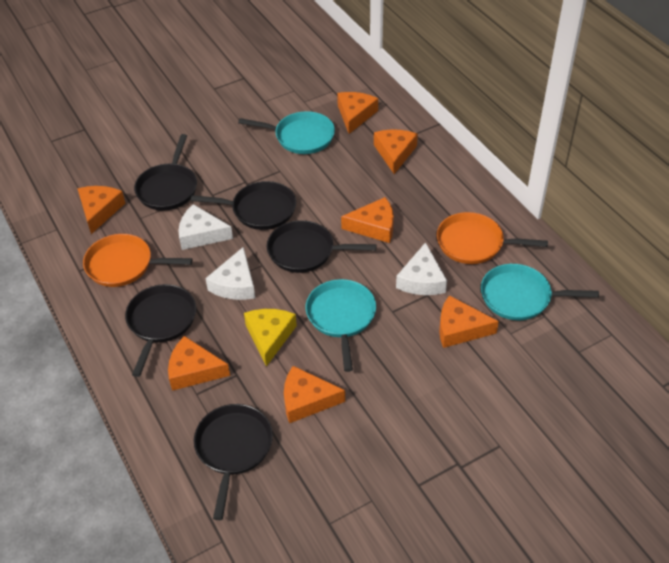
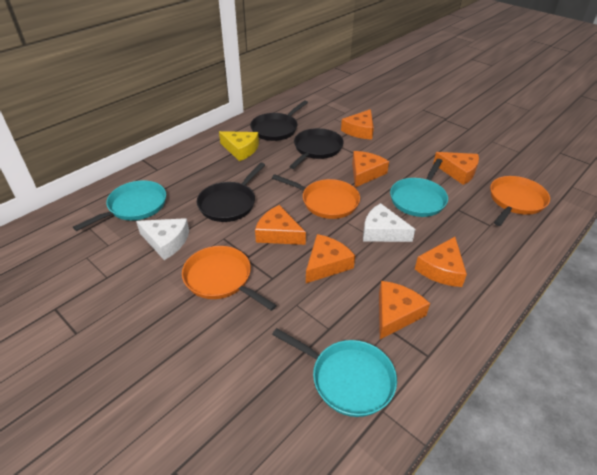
black pan: [125,284,196,377] [134,134,197,211] [191,181,296,230] [194,404,273,520] [267,220,376,273] = 5 -> [197,163,265,222] [250,100,308,141] [289,128,344,169] = 3
orange pan: [83,234,192,287] [437,212,548,264] = 2 -> [182,246,277,311] [272,174,360,219] [490,176,550,226] = 3
white cheese: [178,204,233,250] [205,247,255,300] [396,242,447,295] = 3 -> [136,218,189,260] [363,203,415,242] = 2

